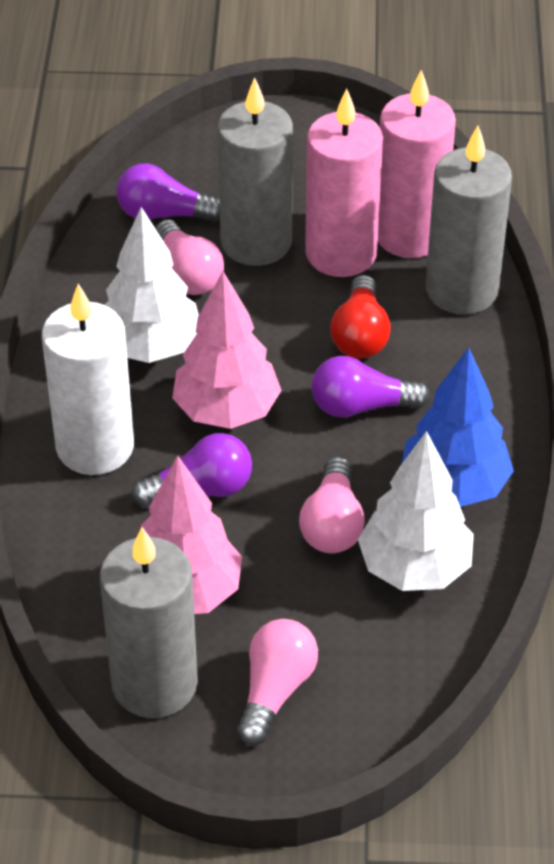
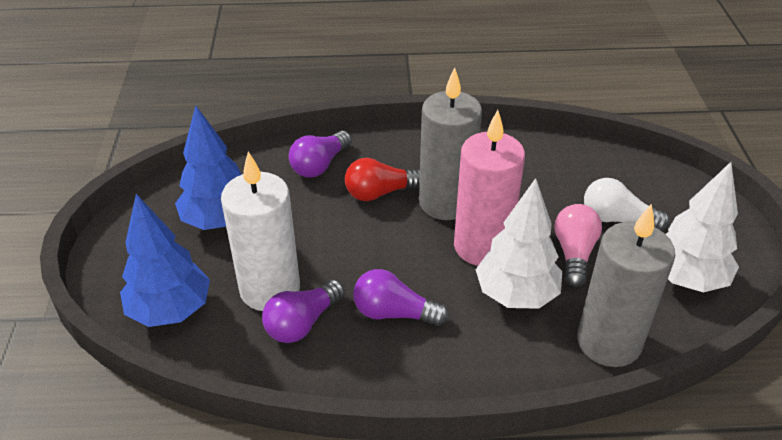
blue tree: [402,347,514,507] = 1 -> [120,194,210,327] [175,105,241,230] = 2
grey candle: [100,527,198,718] [217,77,293,266] [426,126,512,314] = 3 -> [419,67,482,220] [577,204,675,367] = 2
pink candle: [305,89,383,277] [378,70,456,258] = 2 -> [454,110,525,266] = 1
pink light bulb: [155,219,224,295] [237,619,318,746] [299,456,365,553] = 3 -> [554,204,602,287] = 1
pink tree: [140,455,242,614] [172,271,282,429] = 2 -> none = 0
white light bulb: none = 0 -> [584,178,670,231] = 1

